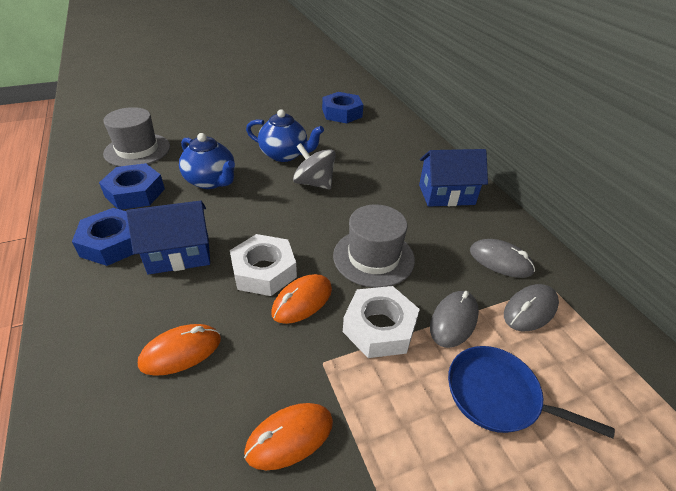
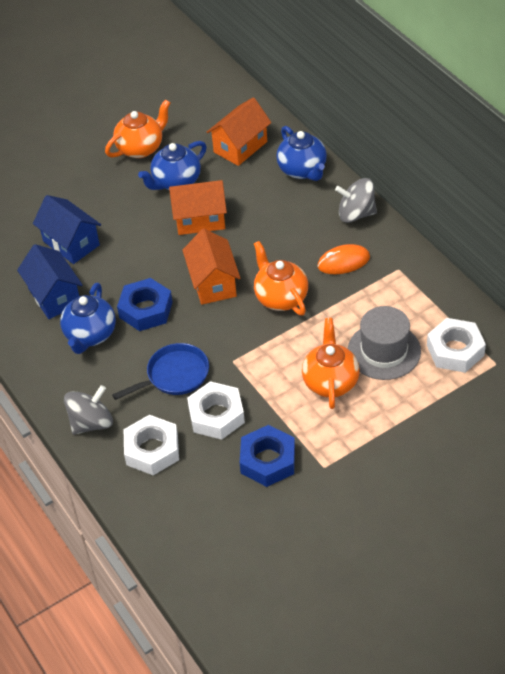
blue nut: [72,208,134,266] [99,163,165,210] [322,92,363,123] = 3 -> [117,278,173,331] [240,425,295,487] = 2
blue teapot: [179,133,235,189] [246,109,324,162] = 2 -> [60,283,116,354] [138,141,207,190] [276,126,327,181] = 3
grey hat: [103,107,170,167] [333,204,415,288] = 2 -> [348,306,421,380] = 1
grey mouse: [430,291,479,348] [470,239,535,278] [504,284,559,331] = 3 -> none = 0
grey spinning top: [293,143,336,190] = 1 -> [64,385,113,435] [335,178,377,223] = 2
orange house: none = 0 -> [169,180,227,235] [182,229,241,305] [206,97,271,166] = 3
orange mouse: [138,324,221,376] [244,403,333,470] [271,274,332,324] = 3 -> [317,244,370,274] = 1
orange teapot: none = 0 -> [105,99,170,158] [254,241,308,316] [302,318,360,409] = 3
white nut: [230,234,297,296] [343,286,420,358] = 2 -> [124,415,179,475] [187,381,245,440] [427,318,486,373] = 3

